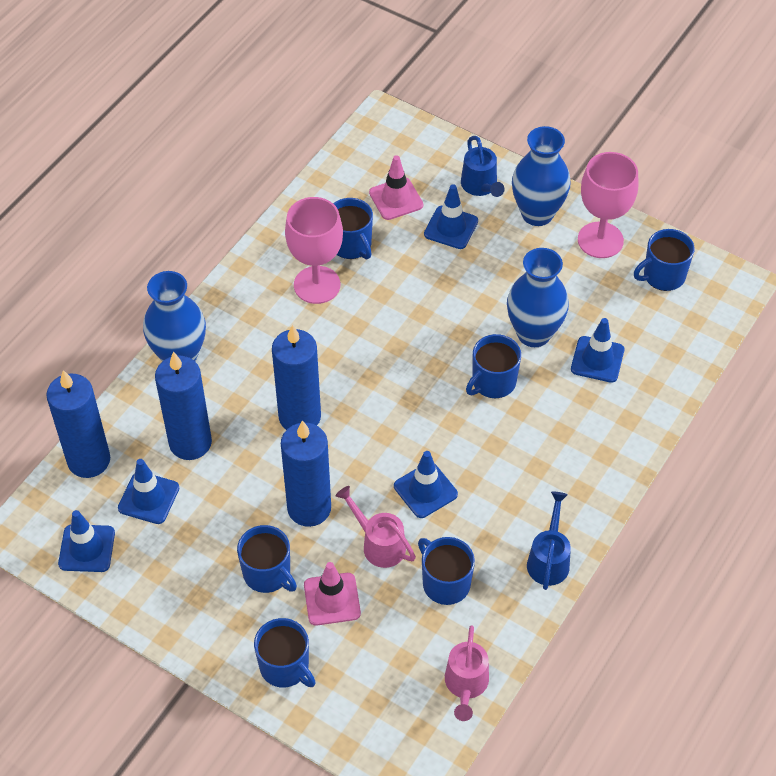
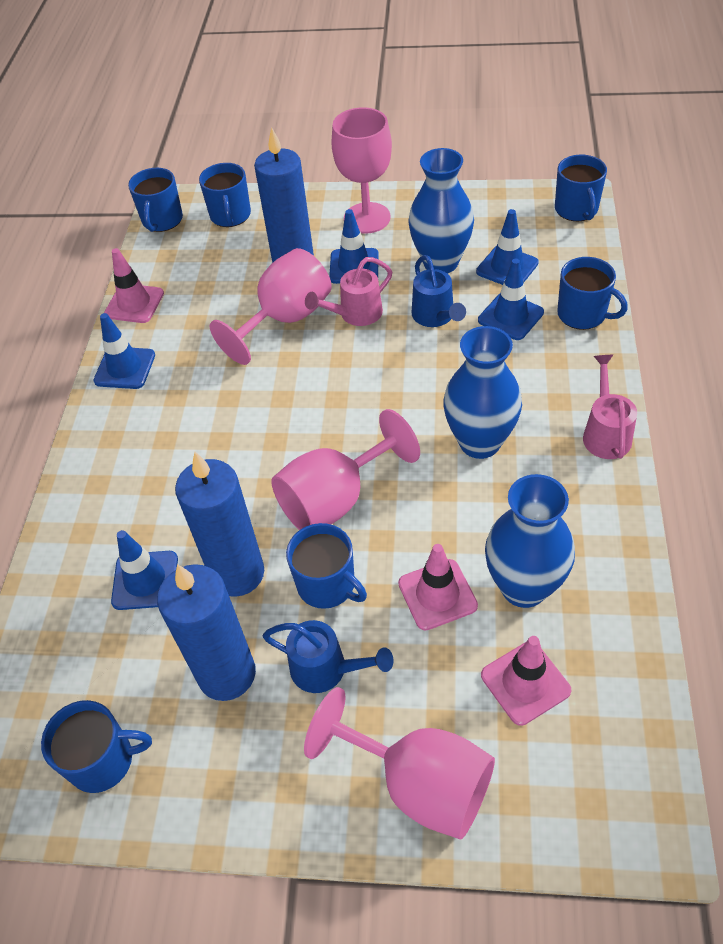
blue candle: [46,370,110,478] [155,352,212,460] [272,325,321,430] [281,420,331,527] = 4 -> [157,564,256,701] [175,452,264,597] [254,127,314,263] = 3
pink goblet: [285,197,343,304] [578,152,639,258] = 2 -> [210,248,332,365] [271,409,420,530] [304,687,495,840] [331,107,392,233] = 4
pink traffic cone: [304,562,361,626] [369,155,423,220] = 2 -> [104,248,164,323] [398,544,478,631] [481,636,571,726] = 3

